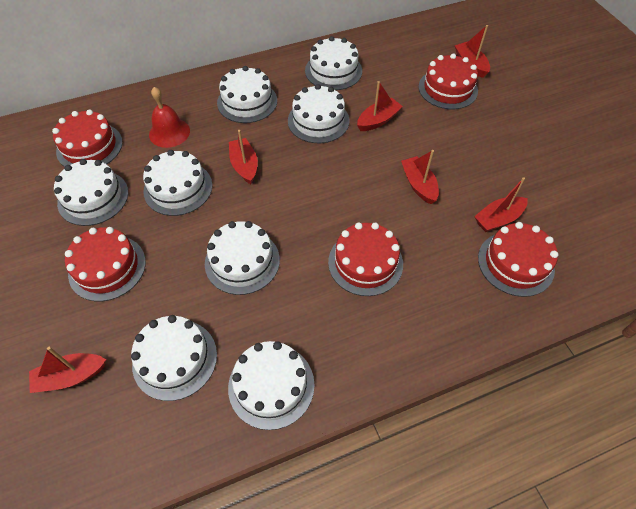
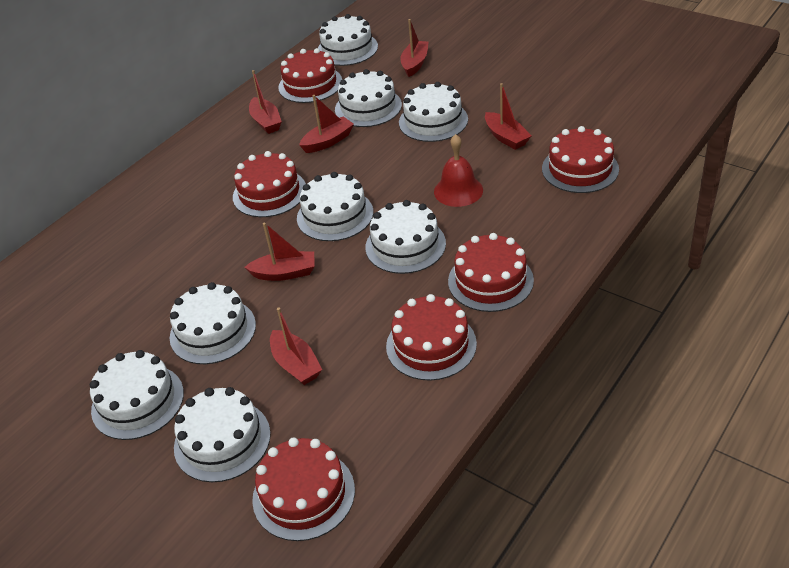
red cake: [52,110,123,167] [65,227,146,301] [328,222,403,296] [419,54,478,109] [478,222,558,297] = 5 -> [233,151,306,217] [252,437,355,541] [278,48,342,103] [386,294,477,381] [448,233,534,312] [542,126,619,193] = 6

